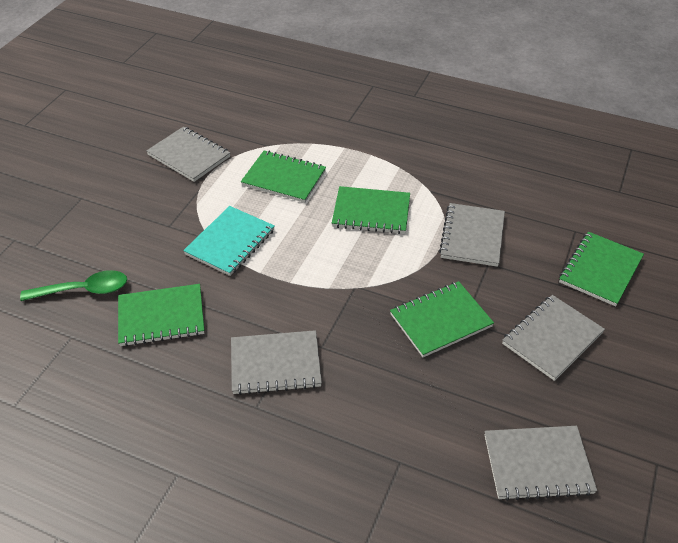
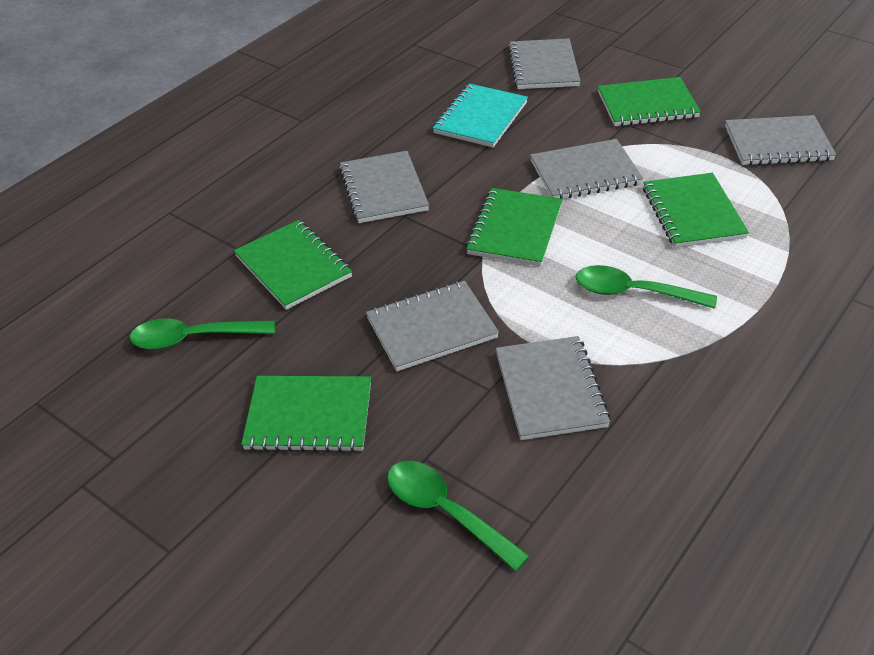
green spoon: [20,270,127,301] = 1 -> [130,318,275,350] [387,461,529,572] [576,265,717,309] = 3
grey notebook: [146,126,230,182] [231,330,322,395] [439,203,505,267] [485,426,597,501] [502,295,605,381] = 5 -> [339,151,429,223] [366,281,499,371] [496,336,611,440] [508,38,580,89] [530,139,643,199] [725,115,836,165] = 6

